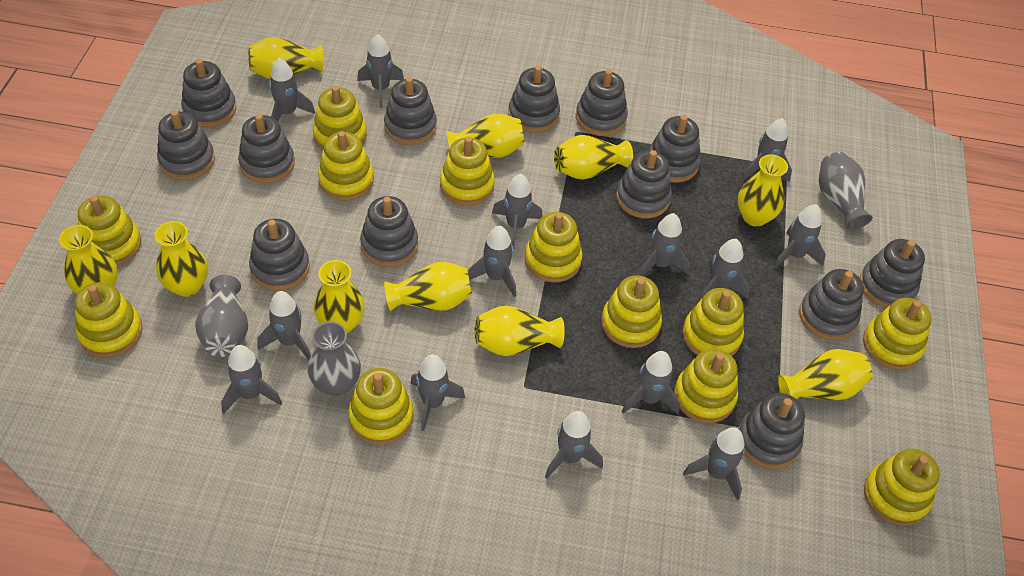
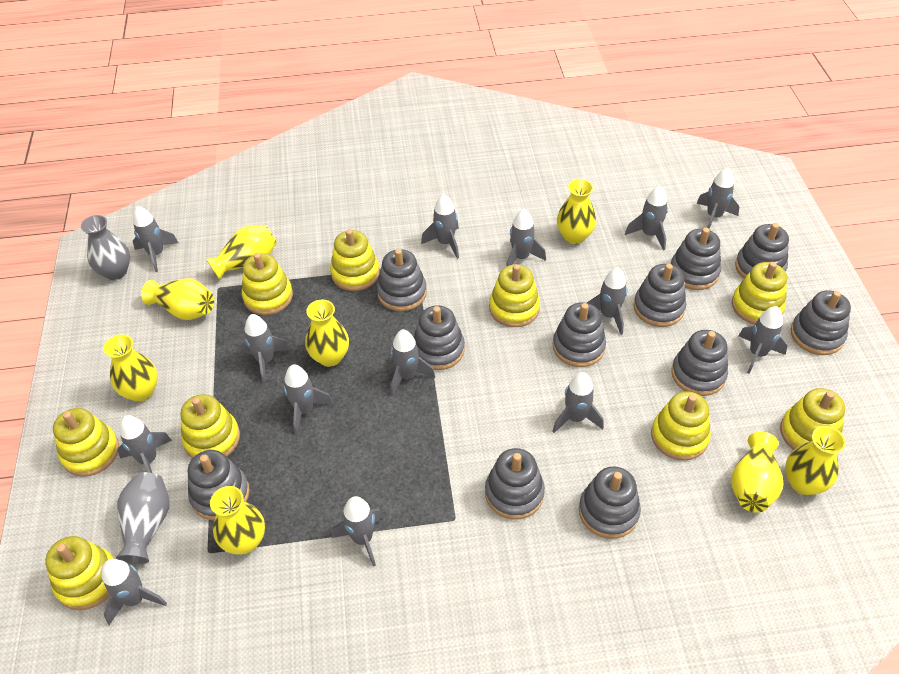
grey stacking toy: [157,110,215,180] [181,59,237,128] [238,114,295,183] [249,219,310,291] [360,196,418,267] [384,77,437,145] [508,66,560,133] [576,69,628,136] [616,150,672,218] [648,115,701,183] [738,393,805,469] [799,269,864,340] [860,239,925,308] = 13 -> [188,450,250,520] [377,249,427,311] [414,305,465,370] [485,448,545,520] [553,302,606,367] [579,466,641,539] [633,263,686,327] [671,228,721,290] [671,330,728,396] [735,223,789,278] [791,291,851,355] = 11
grey vase: [195,275,248,357] [308,322,361,397] [819,152,873,230] = 3 -> [81,215,130,280] [116,472,169,564] = 2
yellow stacking toy: [75,282,143,358] [78,195,141,266] [313,86,367,150] [318,131,374,200] [348,368,413,445] [440,137,495,206] [525,212,583,282] [601,275,662,348] [674,348,738,423] [682,288,744,356] [863,298,932,370] [864,449,940,526] = 12 -> [45,536,114,610] [53,408,119,477] [180,394,240,459] [242,253,293,315] [330,229,380,291] [489,264,540,327] [651,391,711,461] [732,262,787,324] [780,388,845,450] = 9
yellow vase: [59,225,118,294] [155,221,208,297] [248,37,324,79] [314,260,365,333] [384,262,472,311] [447,114,524,158] [475,306,565,356] [554,135,633,180] [738,154,788,227] [778,349,873,400] = 10 -> [104,335,158,402] [141,278,214,320] [206,225,277,280] [210,486,265,555] [305,300,349,367] [557,179,596,244] [731,432,783,513] [785,426,846,495] = 8

